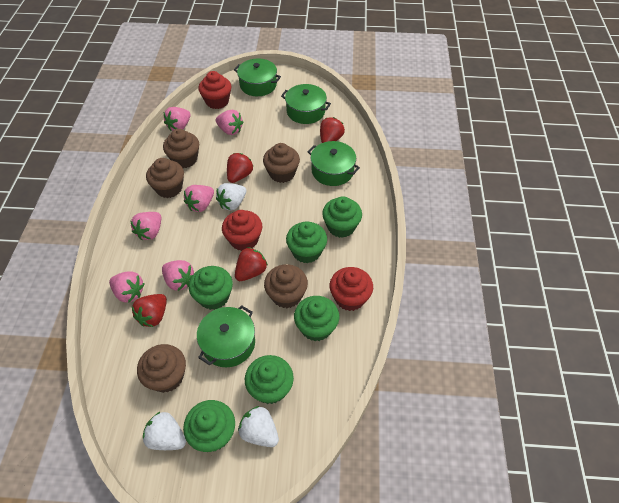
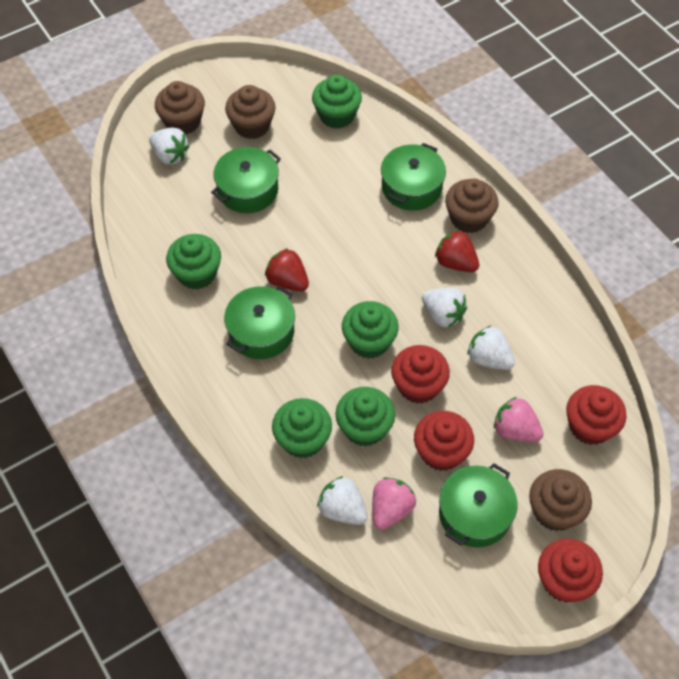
brown cupcake: [137,344,186,393] [146,158,184,198] [163,129,199,168] [263,143,300,183] [264,264,308,308] = 5 -> [155,81,205,135] [225,85,276,139] [445,179,499,233] [529,469,592,531] = 4
green cupcake: [183,400,235,452] [189,266,233,310] [245,355,294,404] [286,222,327,263] [294,296,339,341] [322,196,362,238] = 6 -> [166,234,221,289] [272,398,332,459] [312,75,362,129] [336,387,395,447] [342,301,399,359] = 5
pink strawberry: [109,271,144,303] [130,212,161,240] [162,260,194,291] [164,107,191,131] [184,185,214,212] [216,110,243,135] = 6 -> [372,477,416,530] [494,397,543,442] = 2
red cupcake: [198,71,231,109] [222,210,262,251] [330,267,373,311] = 3 -> [391,345,450,404] [414,411,474,471] [538,539,603,602] [566,385,627,445] = 4
red strawberry: [132,294,167,327] [227,153,254,183] [235,247,268,281] [320,117,345,143] = 4 -> [265,248,309,291] [435,230,479,272] = 2
white strawberry: [143,411,186,450] [216,183,246,211] [238,406,279,447] = 3 -> [149,127,190,165] [317,476,368,525] [422,288,467,328] [467,326,515,370] = 4

